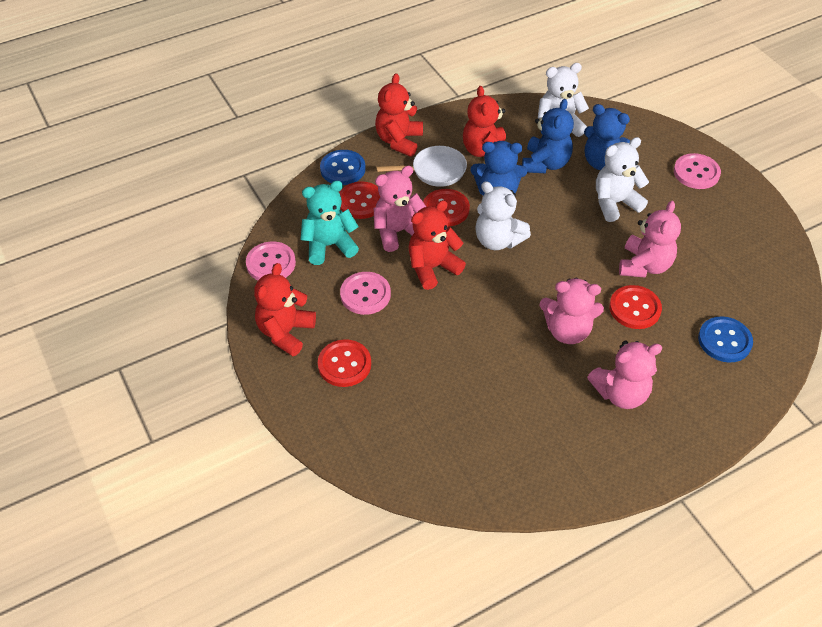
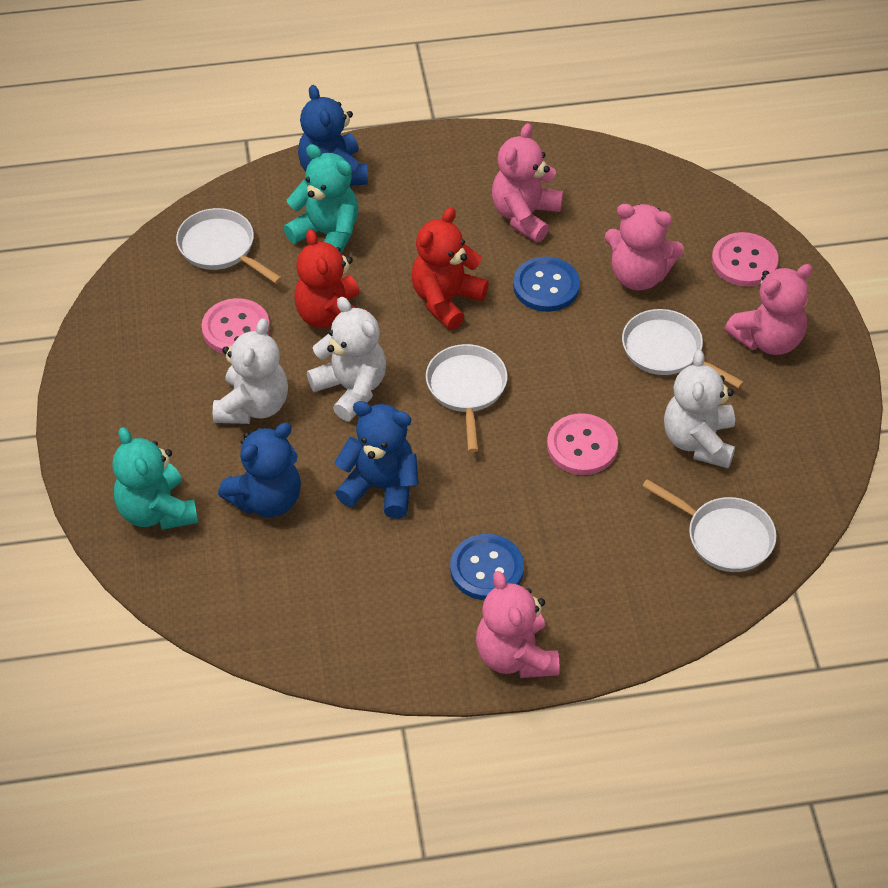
red button: [318,339,371,387] [339,182,380,219] [423,189,470,227] [609,285,662,329] = 4 -> none = 0
red teddy bear: [254,263,316,356] [375,73,423,157] [409,200,466,290] [463,86,506,157] = 4 -> [294,229,367,328] [411,208,489,330] = 2
turquoise teddy bear: [300,181,359,265] = 1 -> [112,427,198,530] [284,144,359,253] = 2
white pan: [376,146,467,187] = 1 -> [176,208,282,284] [426,344,507,452] [622,309,744,389] [642,479,777,572] = 4

